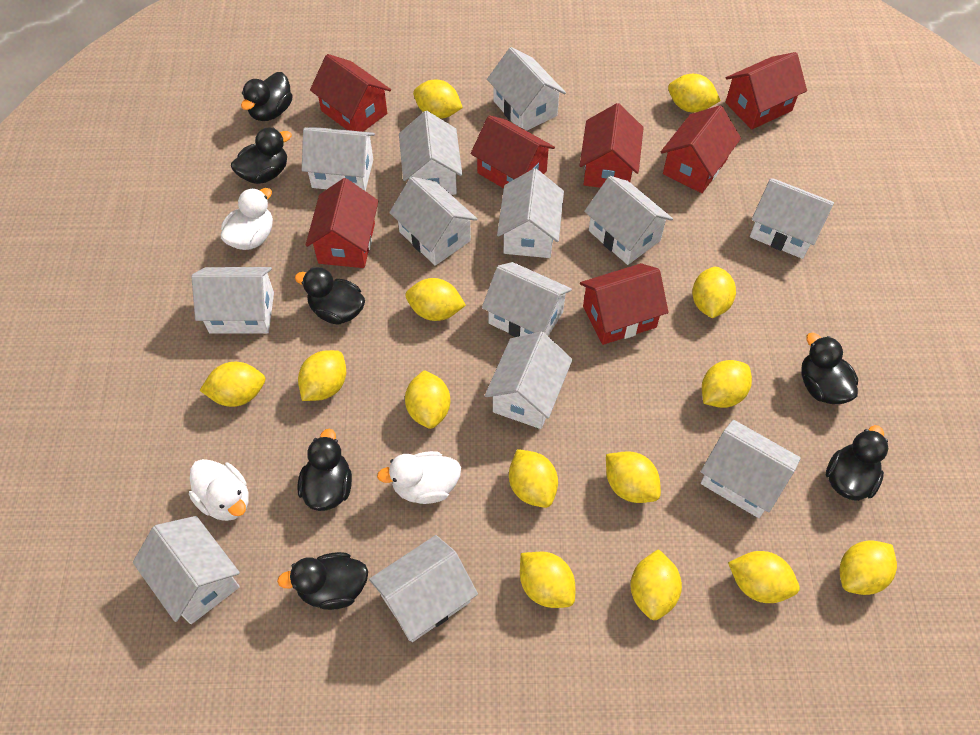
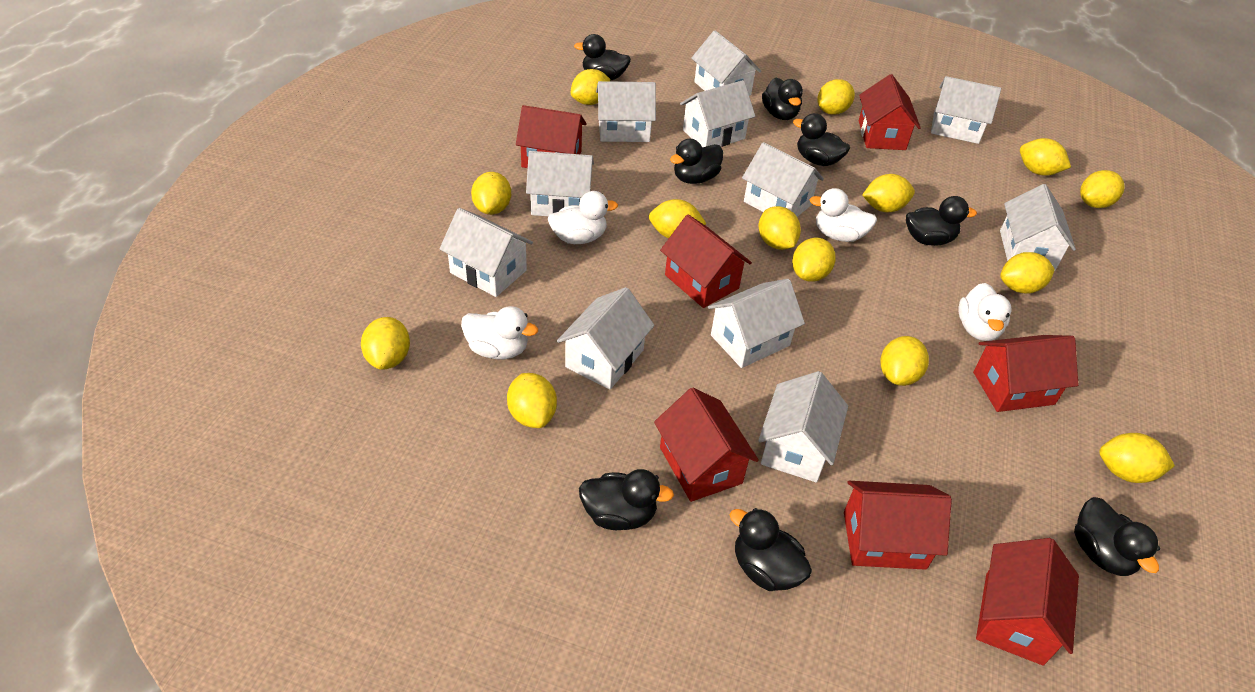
black duck: [231,128,292,184] [241,72,293,121] [277,552,368,610] [295,267,365,325] [297,429,352,511] [801,333,858,404] [826,425,888,501] = 7 -> [574,34,631,80] [579,469,674,530] [670,139,723,184] [730,508,812,591] [762,78,803,120] [793,113,850,166] [906,196,977,246] [1074,497,1160,576] = 8
white duck: [189,459,249,521] [221,188,273,250] [377,451,461,504] = 3 -> [461,306,538,359] [548,191,618,244] [809,188,877,242] [958,283,1011,341] = 4
white house: [133,516,240,624] [191,267,274,334] [302,127,375,191] [369,535,478,642] [389,177,477,266] [399,111,462,195] [482,262,572,337] [485,331,573,429] [487,47,566,131] [497,168,564,258] [584,176,673,265] [700,420,801,518] [750,179,834,259] = 13 -> [440,208,533,297] [526,151,594,216] [557,287,655,390] [596,81,656,142] [680,80,755,147] [691,30,761,96] [708,279,805,368] [742,142,824,217] [758,371,848,483] [931,76,1001,144] [1000,184,1076,271] = 11

